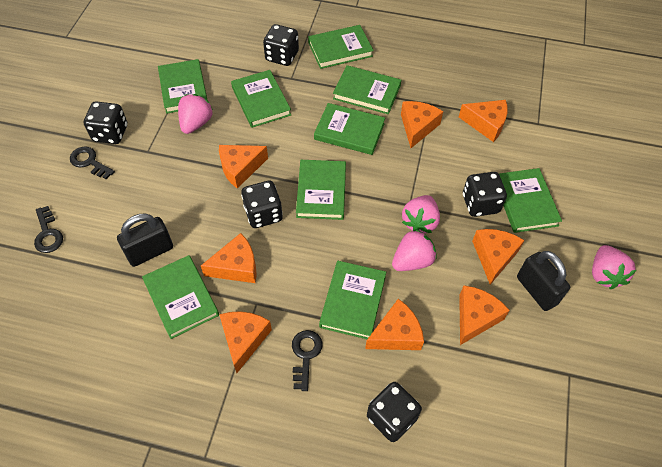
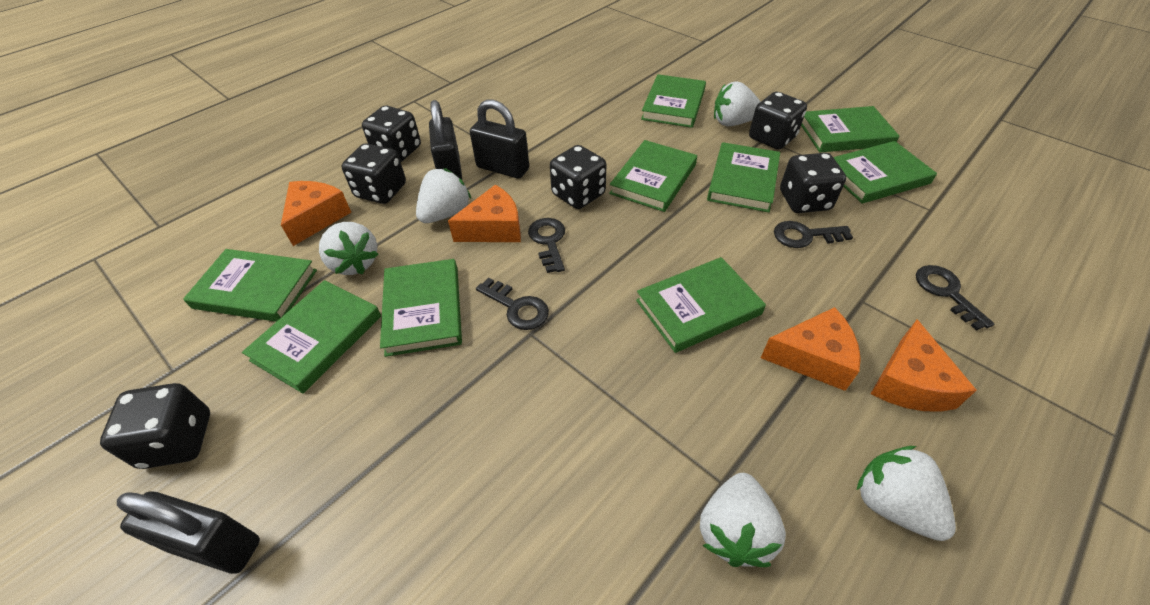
black dice: [83,101,127,144] [241,181,283,228] [263,24,299,66] [367,382,422,442] [463,172,507,217] = 5 -> [100,383,210,469] [342,143,406,204] [362,106,421,162] [550,145,607,209] [749,92,807,149] [780,153,846,213] = 6
black key: [34,206,63,253] [70,147,115,179] [292,330,323,391] = 3 -> [476,278,549,330] [528,218,565,273] [774,221,853,248] [916,265,994,331] = 4
black padlock: [117,213,173,267] [517,251,570,311] = 2 -> [117,492,260,574] [429,100,462,180] [470,100,529,179] = 3
orange cheese: [201,233,257,283] [219,145,268,189] [219,311,272,373] [365,299,424,350] [401,101,443,148] [459,100,508,142] [459,285,510,345] [472,229,524,285] = 8 -> [281,181,352,246] [448,185,521,242] [761,307,861,391] [871,319,977,412] = 4
pink strawberry: [178,94,213,134] [392,229,437,271] [402,195,440,233] [592,245,636,289] = 4 -> none = 0
white strawberry: none = 0 -> [319,222,378,275] [416,168,471,223] [700,473,786,567] [714,81,761,126] [856,446,956,541] = 5

